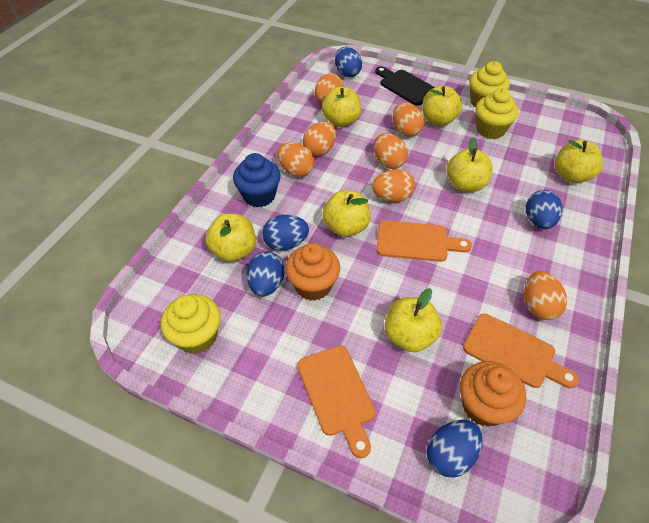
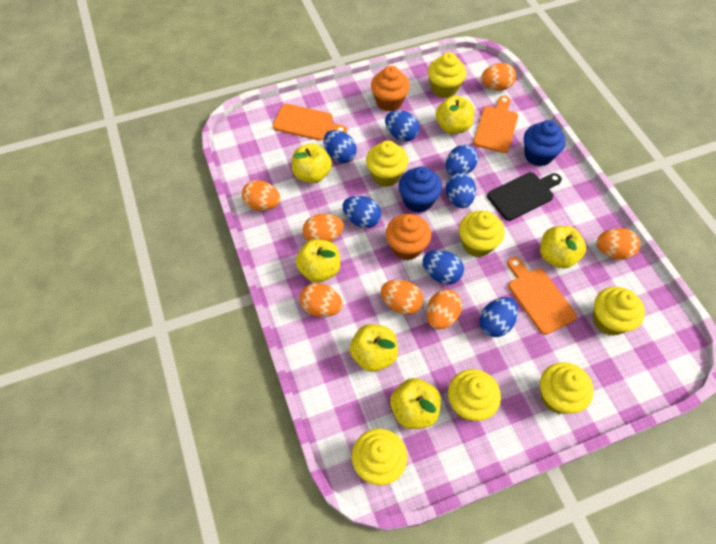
blue cupcake: [233,153,281,207] = 1 -> [399,166,442,213] [524,120,566,167] = 2
blue egg: [247,252,285,296] [262,215,309,250] [335,47,362,77] [427,420,483,477] [526,190,562,229] = 5 -> [324,130,357,163] [343,196,381,228] [385,110,420,141] [423,250,464,284] [445,172,476,208] [446,144,478,175] [479,297,518,337] = 7
yellow apple: [205,214,256,262] [322,87,361,127] [323,190,370,237] [385,288,442,352] [422,86,463,126] [447,137,492,192] [555,140,603,183] = 7 -> [291,143,332,183] [296,239,340,282] [350,324,398,372] [390,378,441,429] [436,96,474,134] [540,226,586,269] = 6
yellow cupcake: [161,294,221,354] [469,61,510,107] [475,88,518,139] = 3 -> [352,429,407,485] [366,140,408,187] [428,52,466,98] [448,369,501,421] [459,211,505,257] [540,362,594,414] [593,287,645,336] = 7

